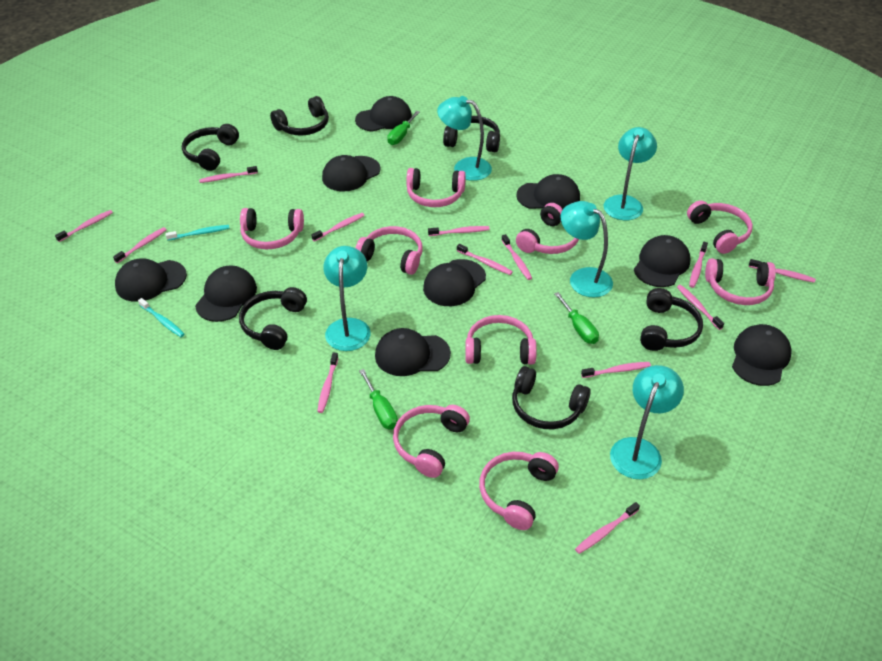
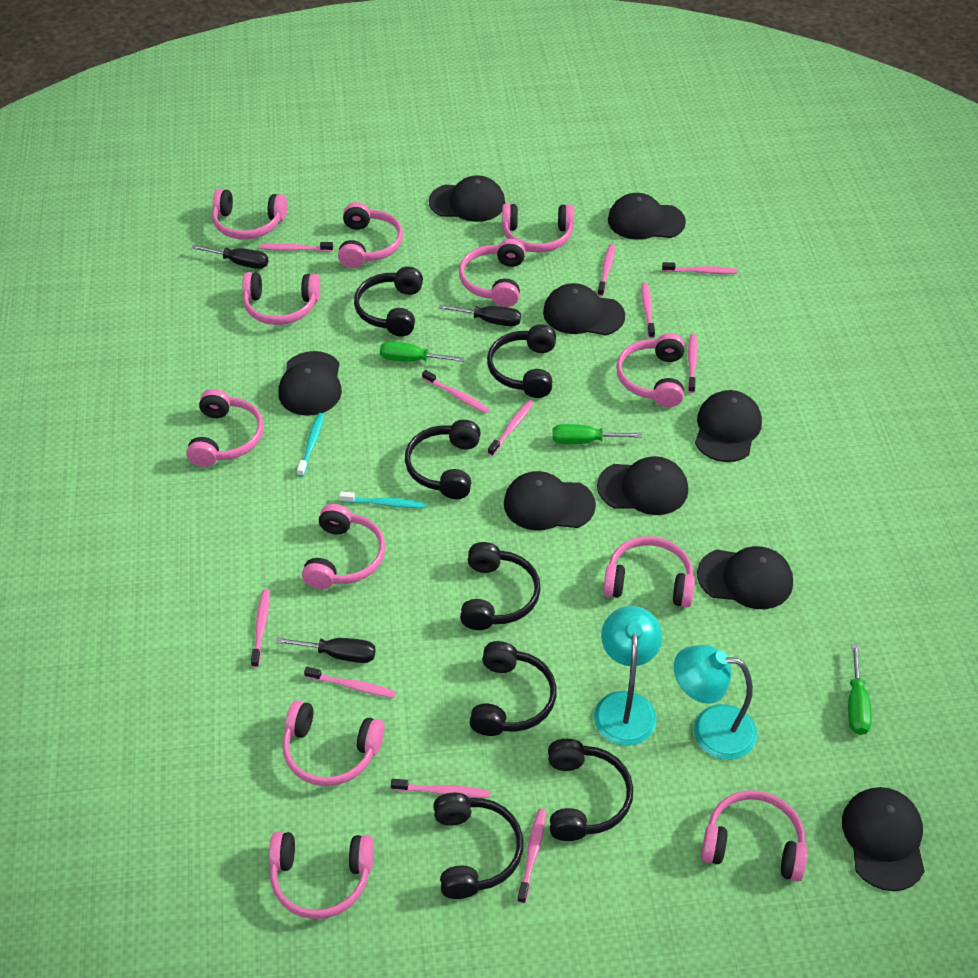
black headphones: [182,124,239,171] [239,287,307,350] [270,96,329,136] [443,116,500,152] [512,366,591,429] [640,288,703,351] = 6 -> [354,267,423,336] [405,420,481,499] [433,793,523,899] [460,542,541,630] [469,641,557,736] [487,324,556,398] [548,739,634,841] = 7
black screwdriver: none = 0 -> [192,245,269,269] [276,637,376,663] [438,304,521,326] = 3
pink headphones: [240,208,304,250] [356,226,422,275] [393,405,470,478] [406,168,466,207] [465,315,537,365] [479,452,559,530] [516,203,579,254] [687,200,753,254] [705,258,776,305] = 9 -> [186,389,264,467] [212,189,287,239] [242,272,320,325] [269,832,374,919] [283,700,385,786] [302,504,385,589] [338,202,403,268] [459,239,525,307] [502,204,574,253] [603,536,695,607] [616,333,685,407] [701,790,808,882] = 12
pink toothbrush: [55,210,113,242] [113,227,167,263] [199,166,258,183] [311,213,365,242] [317,352,338,413] [428,226,490,236] [457,244,513,275] [502,234,532,280] [575,502,640,554] [581,362,651,378] [677,285,724,330] [689,242,708,288] [749,259,816,283] = 13 -> [251,589,270,668] [259,242,333,252] [304,667,396,698] [391,779,490,798] [422,370,489,413] [488,400,534,456] [517,809,546,903] [597,244,615,296] [641,283,655,338] [662,262,737,274] [688,334,698,393] = 11
turquoise lamp: [323,246,371,351] [437,96,492,181] [561,201,613,297] [603,127,657,220] [610,365,684,479] = 5 -> [594,606,662,746] [674,645,757,760] = 2

